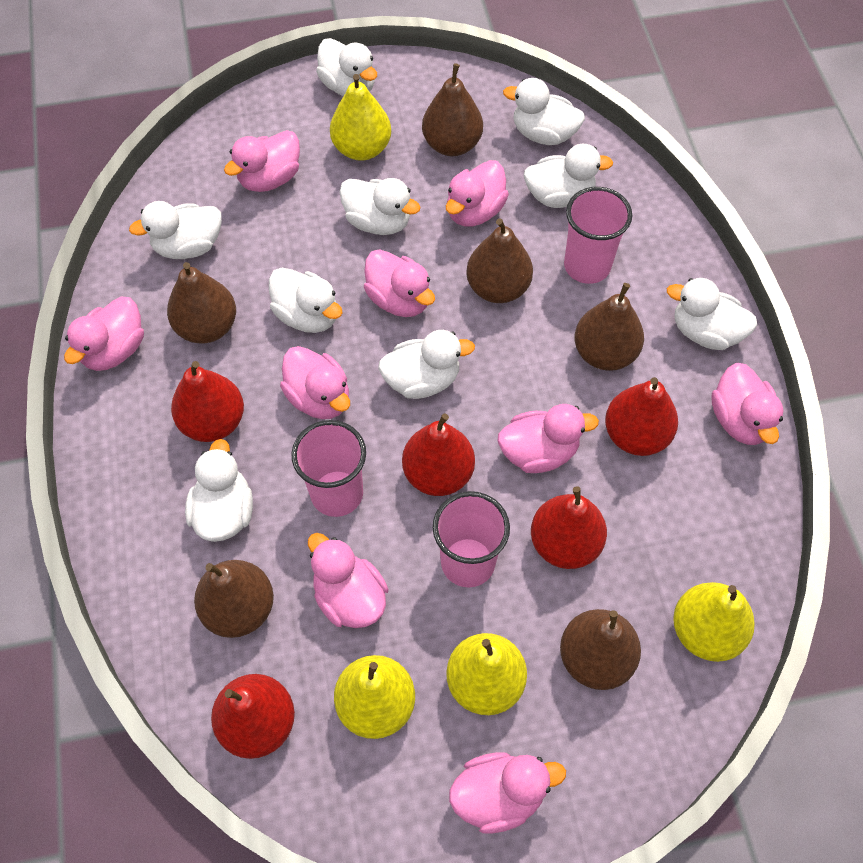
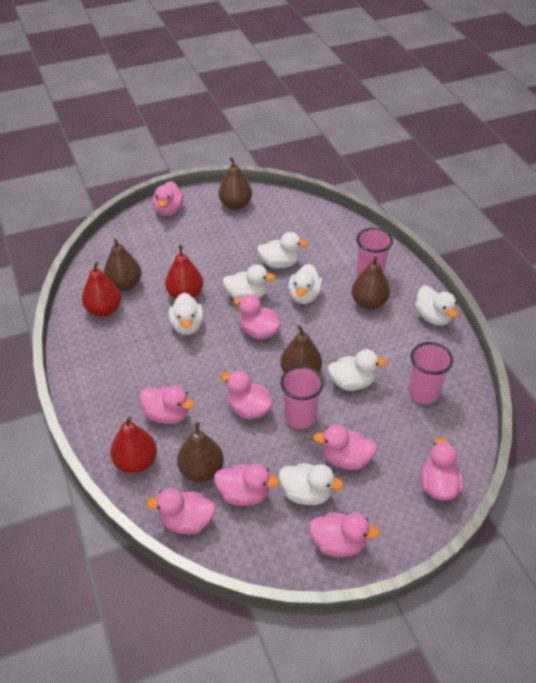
brown pear: [167,262,236,343] [194,560,274,638] [422,63,483,156] [466,219,533,303] [560,609,641,690] [575,283,644,371] = 6 -> [103,238,142,291] [177,422,224,482] [219,157,252,210] [280,325,322,372] [351,256,390,309] = 5
red pear: [171,361,244,442] [211,674,295,759] [402,413,475,496] [531,486,607,569] [605,377,678,456] = 5 -> [82,262,121,317] [110,416,157,473] [165,245,203,299] = 3
white duck: [129,201,222,259] [185,439,253,542] [269,268,343,333] [316,38,377,96] [339,178,420,235] [378,330,475,399] [503,78,585,145] [524,144,613,208] [667,278,757,350] = 9 -> [169,293,204,335] [223,265,276,299] [257,232,308,268] [279,463,344,505] [288,264,323,304] [328,349,387,391] [415,286,458,325] = 7
yellow pear: [330,74,391,161] [334,655,415,739] [446,633,527,715] [673,582,755,662] = 4 -> none = 0

